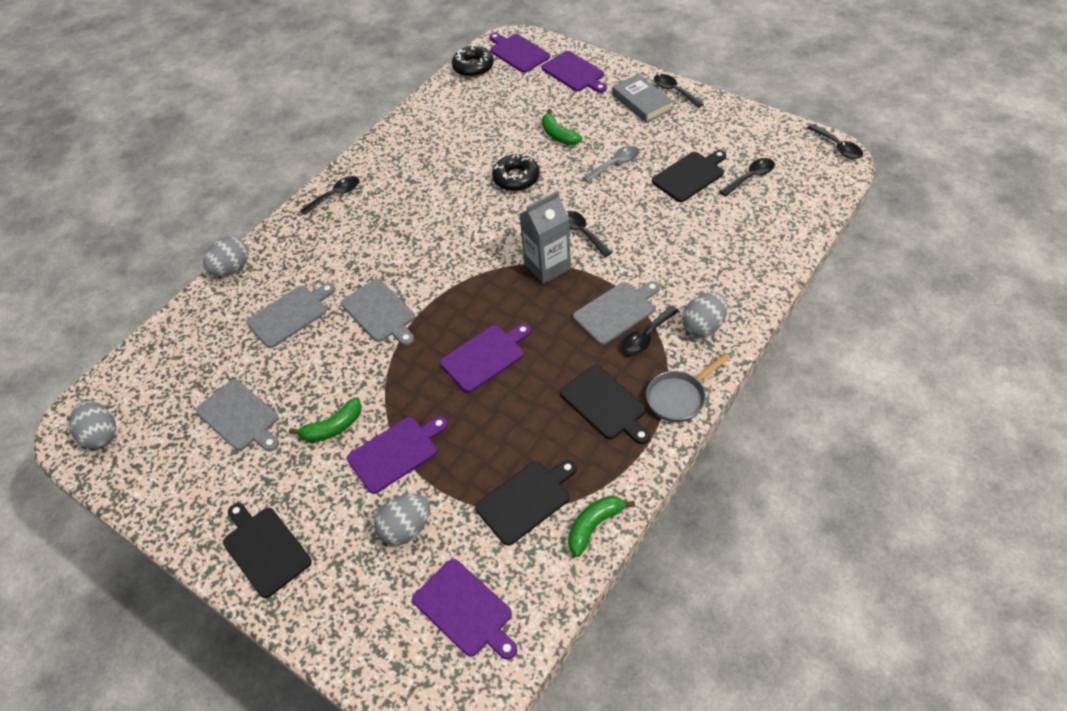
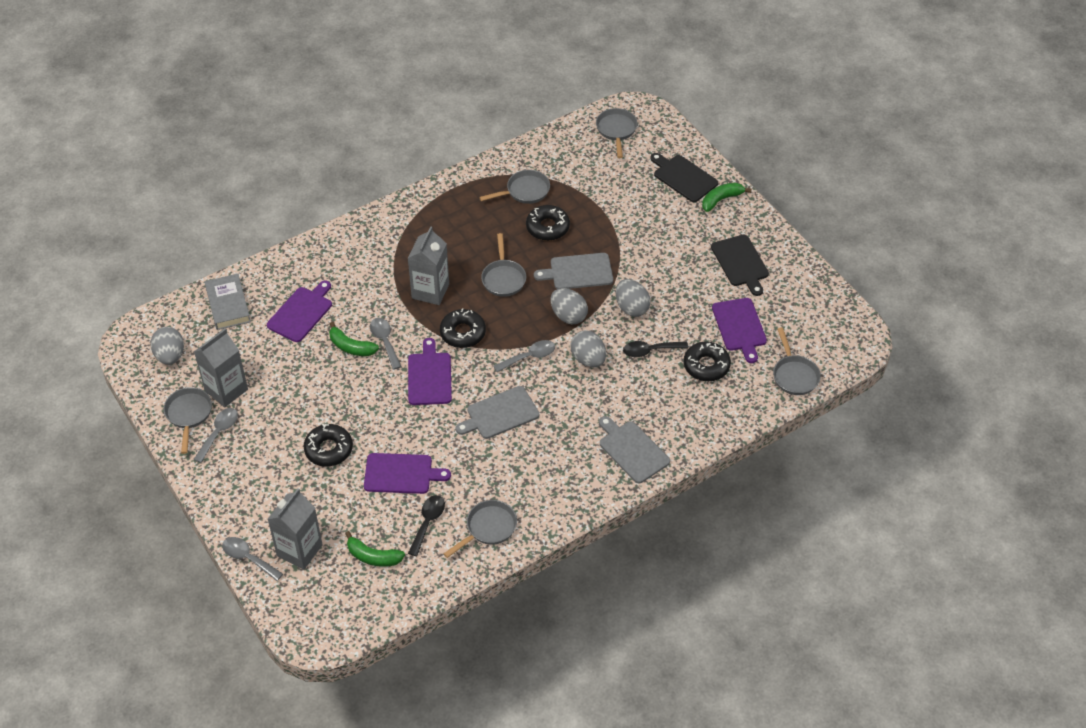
black cutting board: [223,503,312,598] [475,460,577,546] [560,365,650,444] [652,150,726,202] = 4 -> [650,153,718,202] [711,235,769,296] = 2
black donut: [452,44,494,77] [492,154,540,191] = 2 -> [304,424,353,467] [440,308,486,348] [526,205,570,241] [684,341,731,381] = 4
black spoon: [300,176,359,215] [566,211,612,257] [622,306,679,354] [654,74,704,108] [719,158,775,197] [807,124,863,159] = 6 -> [408,495,445,556] [623,341,688,357] = 2
grey carton: [519,191,571,284] = 1 -> [194,329,248,407] [267,488,323,570] [408,227,449,305] = 3
grey cutting board: [196,379,279,451] [246,283,335,348] [341,279,415,346] [573,281,660,345] = 4 -> [456,386,539,439] [534,253,613,289] [599,416,670,483] = 3
grey pan: [646,353,731,422] = 1 -> [164,387,212,454] [444,500,517,558] [479,170,550,204] [481,233,526,297] [596,108,638,158] [773,327,821,395] = 6
grey spoon: [583,146,639,182] = 1 -> [193,408,238,463] [222,537,283,581] [370,318,401,370] [494,340,555,372] = 4
purple cutting board: [347,416,448,494] [413,559,517,660] [440,324,531,393] [489,33,550,73] [542,51,607,93] = 5 -> [267,281,332,342] [364,453,451,494] [408,338,452,405] [712,298,767,363] = 4

